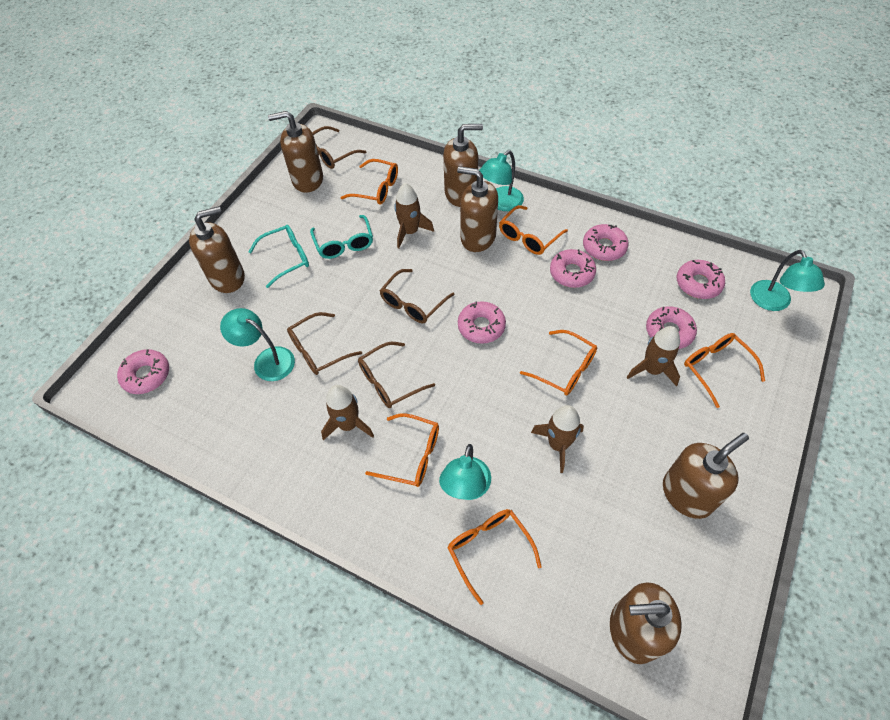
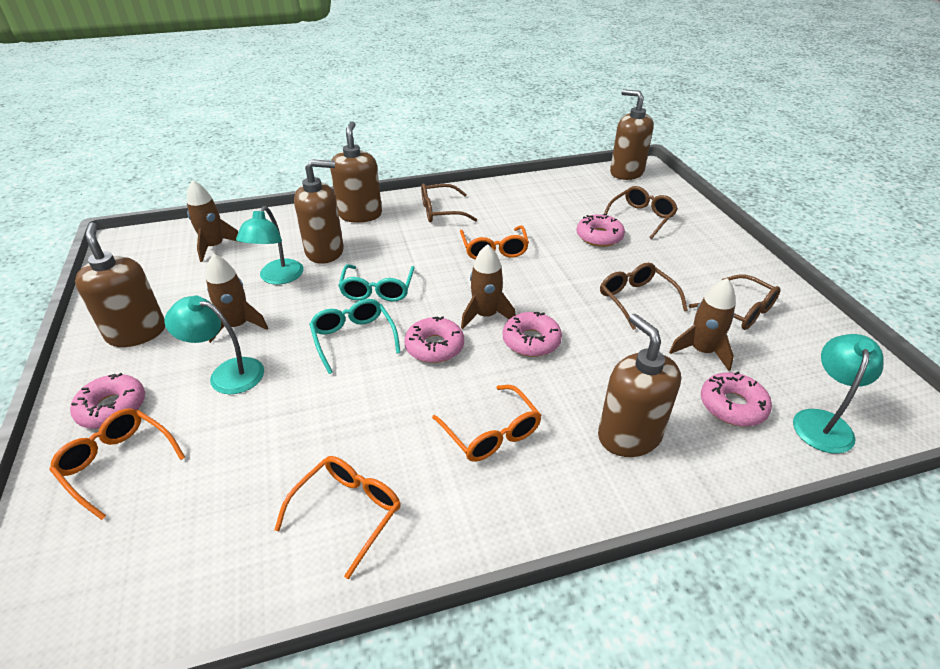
brown soap dispenser: [189,206,245,293] [268,111,323,193] [443,124,483,207] [457,166,498,252] [610,582,682,664] [663,433,749,519] = 6 -> [75,223,165,347] [294,159,344,264] [330,121,382,223] [598,314,681,457] [610,89,654,180] = 5
orange glasses: [341,159,398,205] [365,414,439,487] [448,509,542,605] [499,205,568,255] [520,330,597,395] [684,333,765,408] = 6 -> [49,409,185,520] [274,456,401,579] [432,385,542,462] [460,225,529,260] = 4
pink donut: [117,349,169,394] [458,301,506,344] [550,249,596,288] [583,224,629,261] [646,306,697,349] [677,260,725,299] = 6 -> [70,373,145,429] [404,316,464,363] [503,312,562,357] [577,214,625,247] [701,372,772,426] = 5
turquoise lamp: [220,308,295,381] [439,444,491,500] [479,150,524,211] [750,250,825,311] = 4 -> [164,296,264,394] [236,206,304,285] [793,334,884,454] = 3

